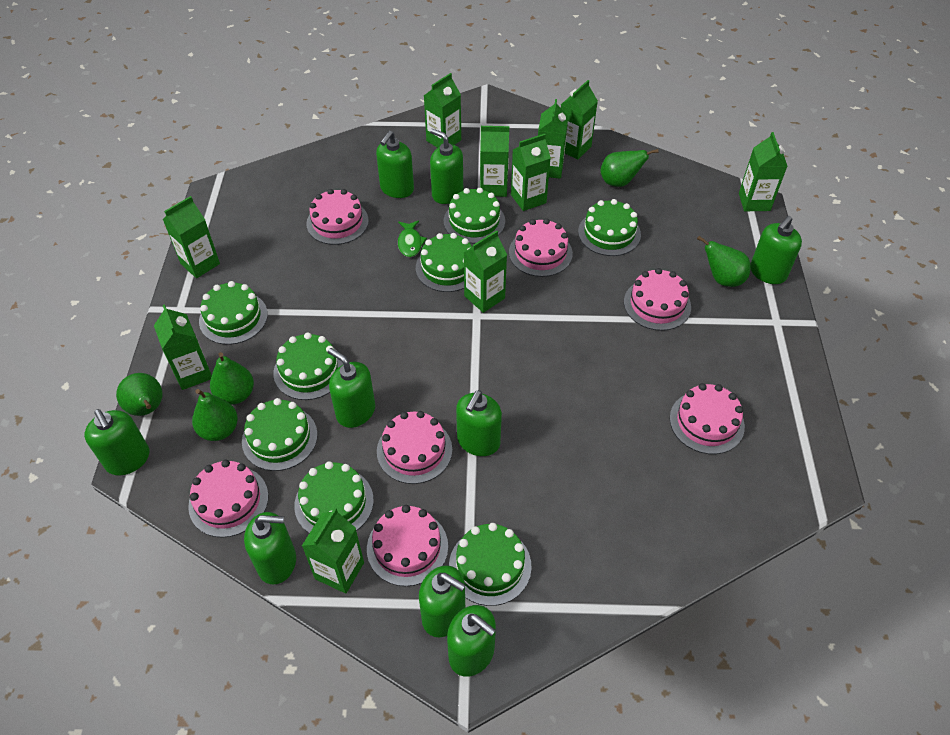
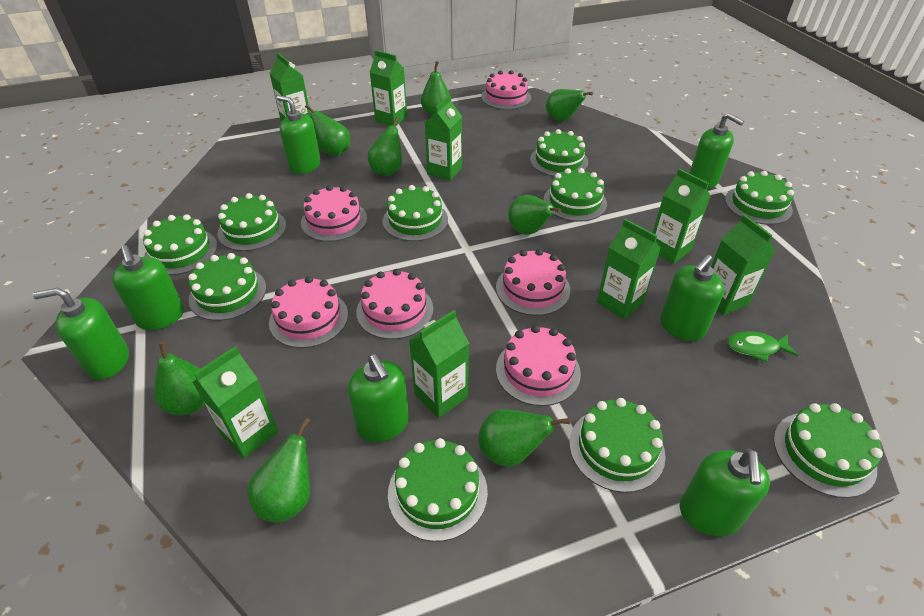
green cake: [199,281,268,345] [242,398,318,471] [273,332,343,400] [294,461,374,533] [416,233,472,292] [444,188,505,244] [449,523,532,606] [578,199,641,256] = 8 -> [143,214,217,275] [188,253,266,321] [217,193,286,251] [383,185,448,241] [388,438,488,542] [530,129,588,177] [544,168,607,222] [569,398,666,493] [725,171,794,225] [773,403,883,498] = 10
green carton: [154,304,212,390] [163,196,220,278] [302,508,364,594] [424,73,461,148] [463,230,507,313] [480,126,509,197] [511,134,551,211] [538,99,568,179] [561,80,598,159] [739,132,787,211] = 10 -> [193,346,278,458] [270,53,311,122] [370,50,407,126] [409,310,469,418] [425,95,462,181] [597,219,661,319] [653,169,711,264] [711,214,776,316] = 8
green pear: [116,373,163,416] [192,389,238,441] [210,352,254,405] [600,149,659,187] [697,236,751,287] = 5 -> [154,341,204,415] [247,417,310,523] [305,104,350,156] [367,117,402,176] [421,61,450,116] [478,410,570,467] [508,195,561,235] [546,89,593,121] = 8
green soap dispenser: [84,409,149,475] [244,512,296,584] [328,348,375,428] [376,131,414,198] [419,565,466,637] [430,129,463,204] [447,605,496,677] [456,390,502,456] [750,216,802,284] = 9 -> [33,288,129,380] [112,245,184,330] [277,96,321,174] [348,354,409,442] [660,254,724,341] [680,449,770,536] [689,113,744,189] = 7
pink cake: [188,460,269,538] [306,189,369,245] [367,505,448,586] [377,411,452,484] [509,218,573,277] [624,268,691,331] [670,383,745,454] = 7 -> [269,276,348,348] [301,185,367,242] [356,269,433,339] [481,70,531,110] [496,249,570,316] [496,325,581,406] = 6

